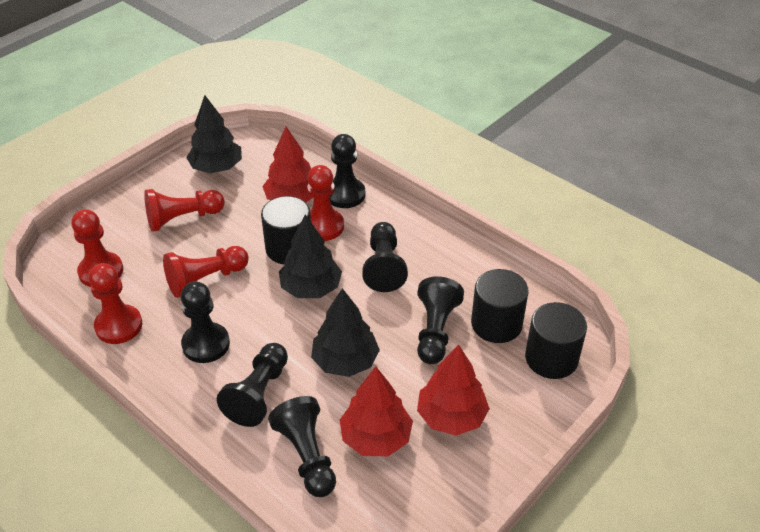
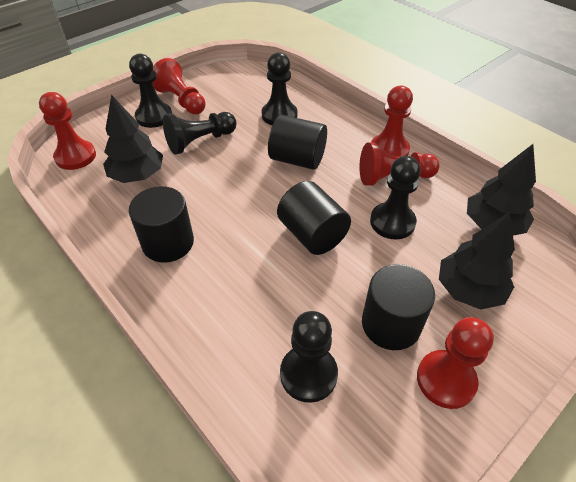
black cylinder: [261,196,311,265] [471,269,529,343] [525,302,587,379] = 3 -> [129,186,194,263] [268,115,327,170] [277,181,351,255] [362,264,435,350] = 4
black pawn: [181,281,230,363] [217,343,288,427] [268,396,336,497] [329,134,365,208] [362,222,408,292] [417,277,464,364] = 6 -> [129,54,172,128] [163,112,237,155] [262,52,298,125] [280,311,338,403] [370,156,421,240] = 5
red tree: [262,127,314,202] [340,366,413,456] [417,345,490,436] = 3 -> none = 0

